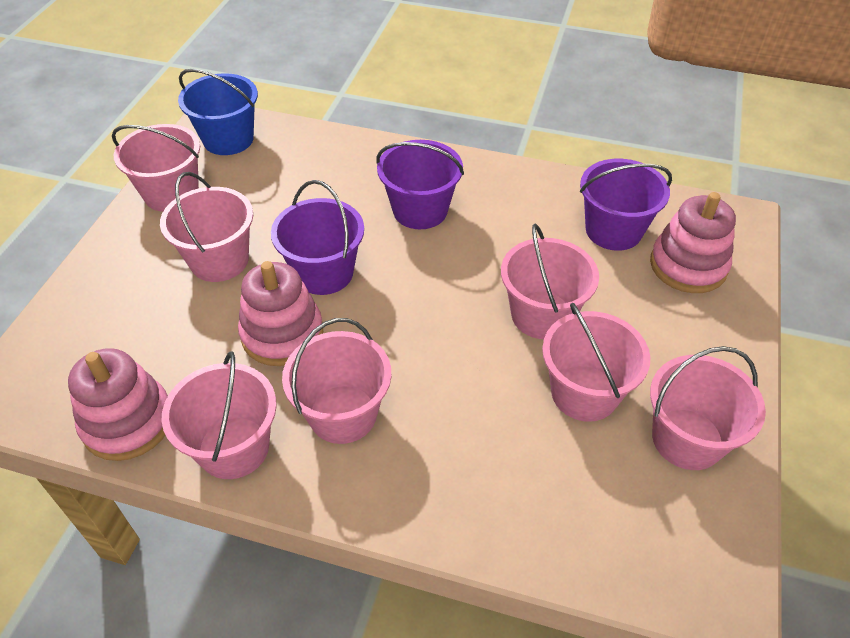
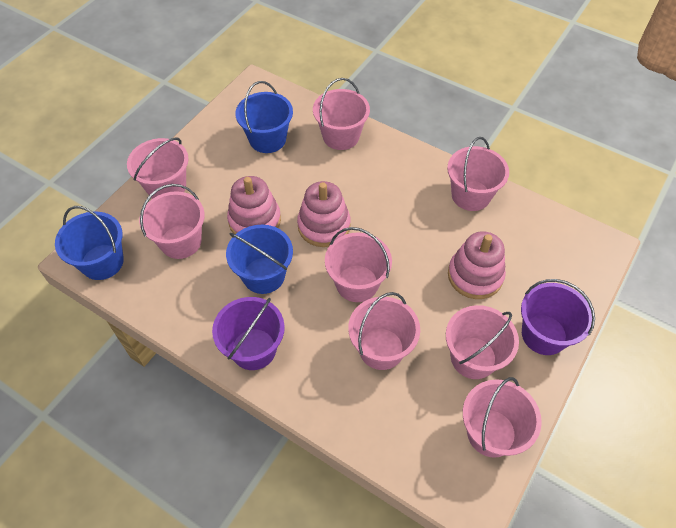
blue bucket: [178,69,258,155] = 1 -> [55,206,124,280] [226,225,293,294] [235,81,293,153] = 3
pink bucket: [112,124,200,212] [160,172,253,282] [161,351,277,479] [282,318,391,444] [501,223,599,339] [542,303,650,422] [650,346,766,470] = 7 -> [127,137,189,199] [139,184,205,259] [313,78,370,150] [325,227,392,302] [348,292,420,370] [446,305,519,379] [447,137,509,211] [463,377,542,458] = 8
purple bucket: [271,180,364,295] [376,140,464,229] [580,159,672,251] = 3 -> [212,297,285,370] [521,279,595,355] = 2

